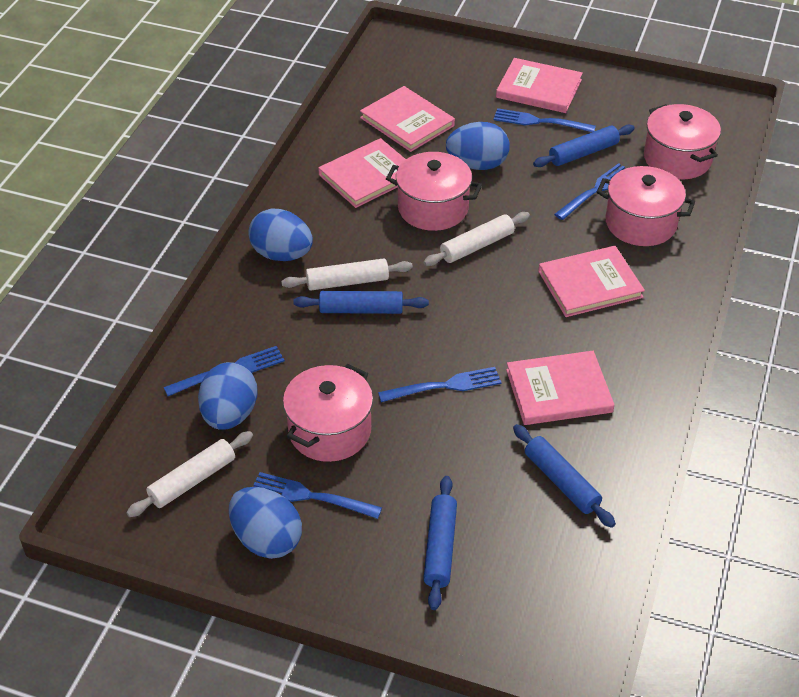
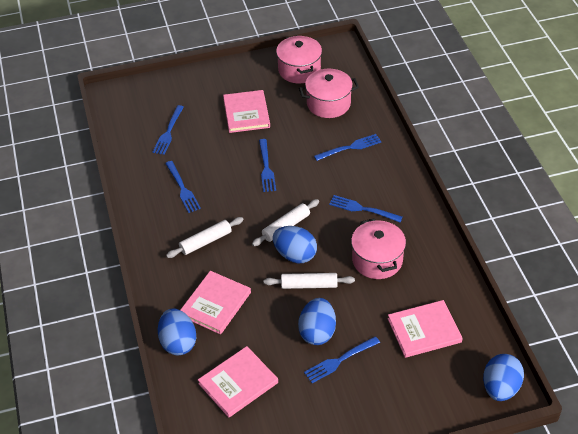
blue fork: [164,346,285,396] [254,472,382,519] [378,367,501,402] [494,108,596,132] [554,163,625,220] = 5 -> [153,105,184,155] [165,161,201,213] [259,139,276,192] [304,336,380,383] [314,134,382,161] [329,195,403,222] = 6
blue rolling pin: [293,291,429,314] [423,476,457,610] [513,424,616,528] [533,125,635,167] = 4 -> none = 0
pink book: [318,138,406,208] [360,86,455,152] [496,58,583,113] [506,351,614,425] [538,246,645,317] = 5 -> [181,271,251,335] [198,346,278,418] [223,90,270,133] [388,300,462,358] = 4
pink pot: [283,364,373,462] [386,152,482,231] [597,166,695,246] [644,104,721,179] = 4 -> [276,35,322,83] [299,69,359,118] [351,218,406,279] = 3

